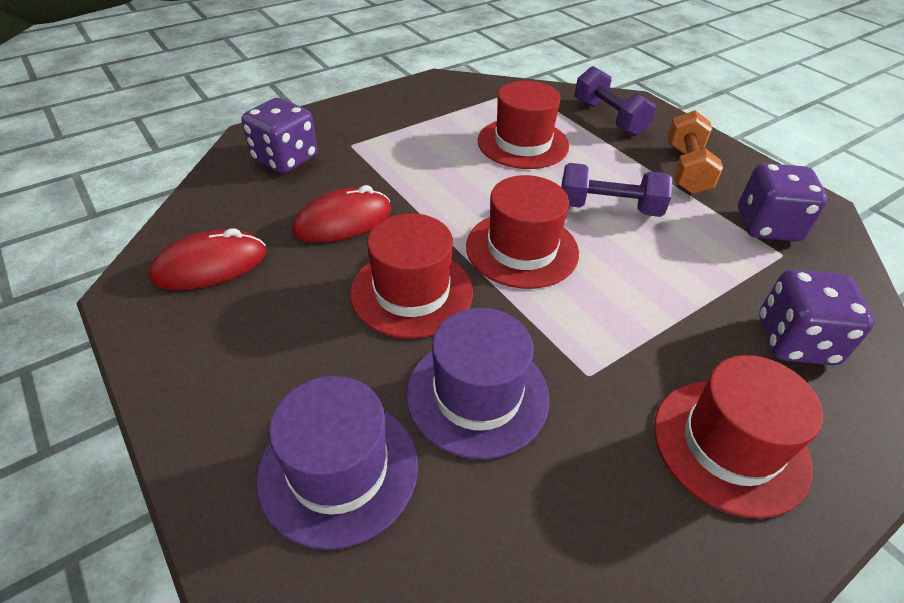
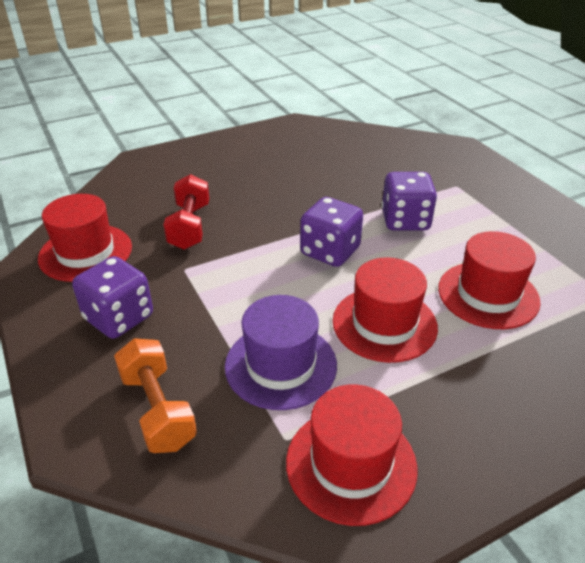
purple dumbbell: [561,163,673,217] [575,66,656,136] = 2 -> none = 0
purple hat: [256,376,418,550] [406,308,550,459] = 2 -> [225,295,337,410] = 1
red dumbbell: none = 0 -> [163,174,209,250] = 1
red mouse: [149,228,266,290] [292,185,392,243] = 2 -> none = 0

